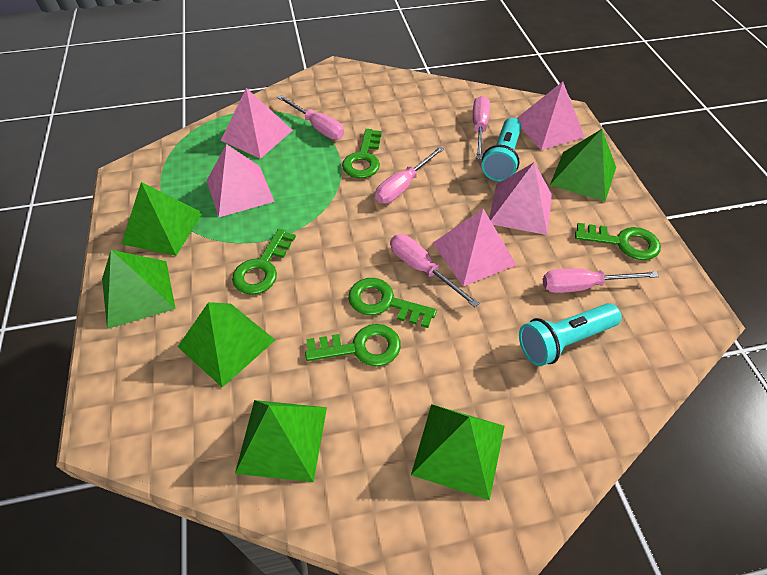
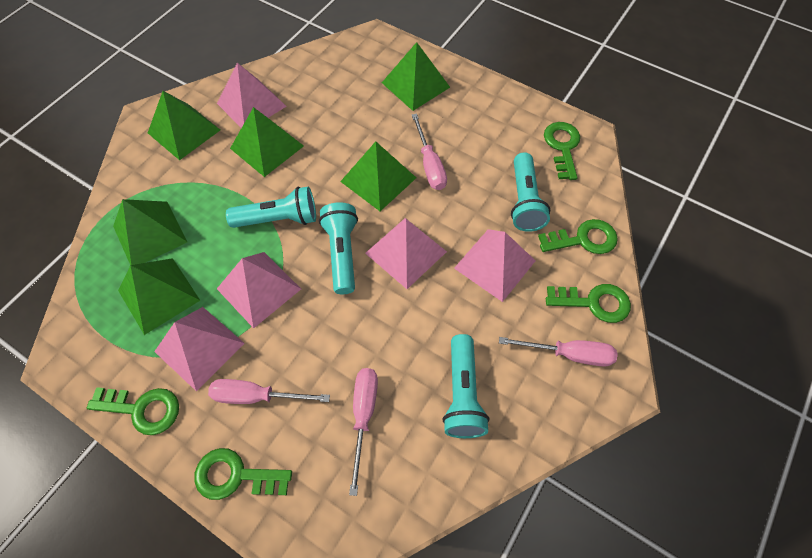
pink screwdriver: [277,95,344,139] [375,146,444,204] [390,234,480,307] [473,96,490,159] [543,268,659,293] = 5 -> [208,379,330,404] [349,368,378,496] [412,114,447,190] [499,337,618,367] = 4
turquoise flashlight: [482,118,522,181] [519,303,622,366] = 2 -> [226,187,316,228] [319,202,358,294] [442,334,489,438] [511,152,550,232] = 4

